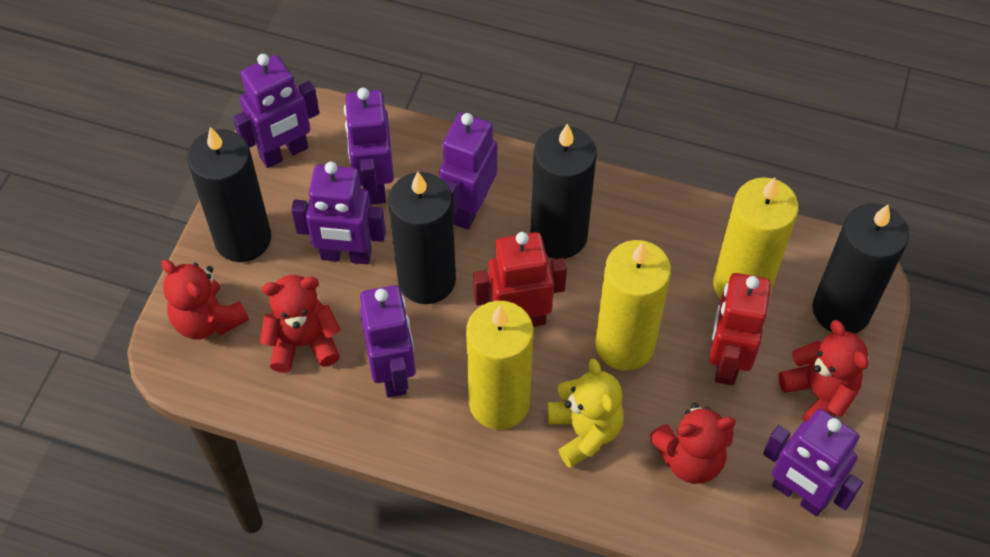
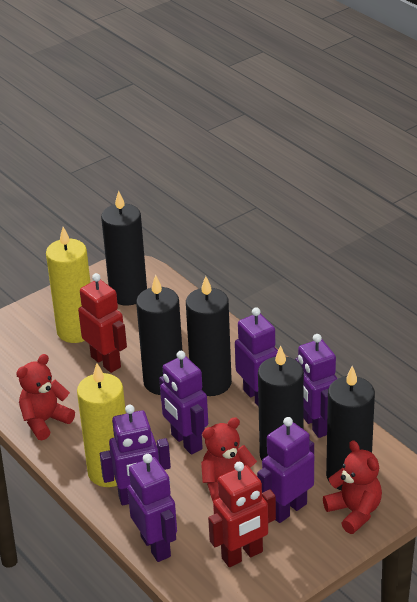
black candle: [187,127,271,262] [388,172,456,304] [531,124,597,259] [812,204,909,334] = 4 -> [101,191,147,306] [136,275,182,395] [186,276,232,396] [258,345,304,460] [326,366,375,490] = 5
red teddy bear: [161,260,249,339] [260,275,341,373] [650,403,736,484] [778,320,869,422] = 4 -> [16,354,75,440] [201,417,257,502] [323,440,382,534] = 3
yellow candle: [466,301,534,430] [595,240,671,371] [713,177,799,299] = 3 -> [46,227,90,343] [77,363,126,487] = 2
yellow teddy bear: [548,358,624,468] = 1 -> none = 0

